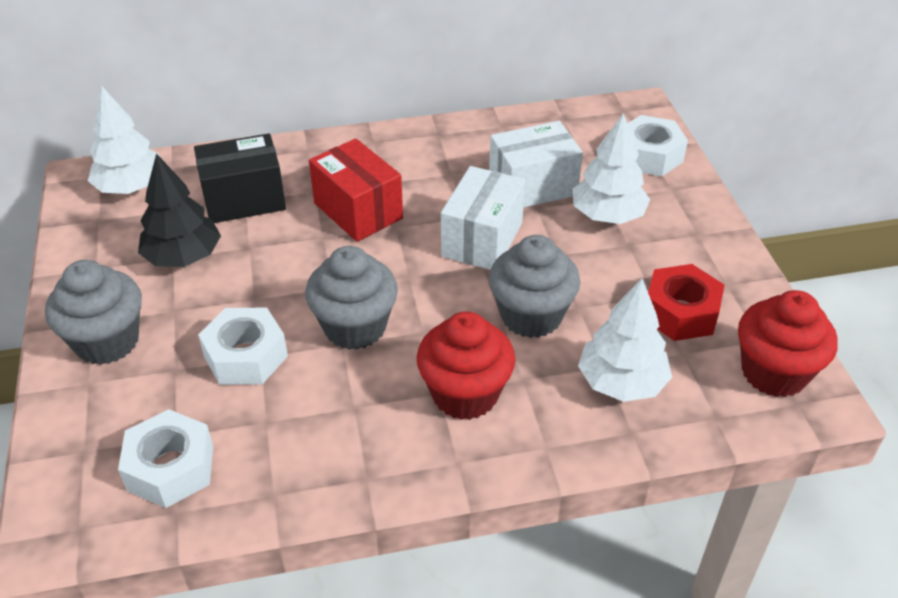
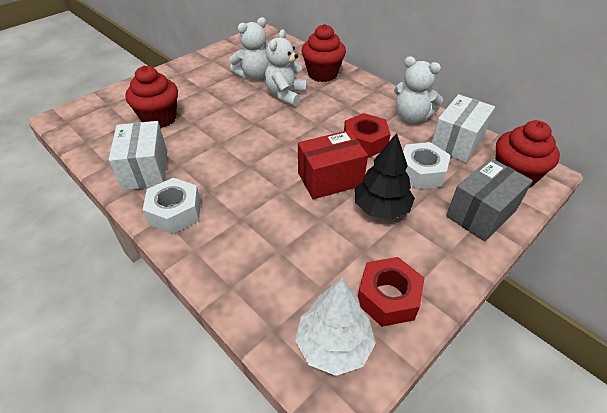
black box: [194,134,286,223] = 1 -> none = 0
grey box: none = 0 -> [446,158,533,241] = 1
grey cupcake: [45,260,142,365] [305,246,398,350] [489,235,580,338] = 3 -> none = 0
red cupcake: [417,312,515,420] [738,290,838,397] = 2 -> [125,66,178,128] [301,24,346,82] [495,120,560,188] = 3
red nut: [648,264,724,341] = 1 -> [344,113,391,158] [358,257,425,327] = 2
white nut: [118,409,213,508] [198,308,288,385] [627,115,688,177] = 3 -> [143,178,201,234] [403,142,451,190] = 2
white teddy bear: none = 0 -> [229,17,270,80] [265,29,307,106] [394,56,443,123] = 3
white tree: [88,86,161,194] [573,113,650,224] [578,279,672,402] = 3 -> [295,278,376,376] = 1

